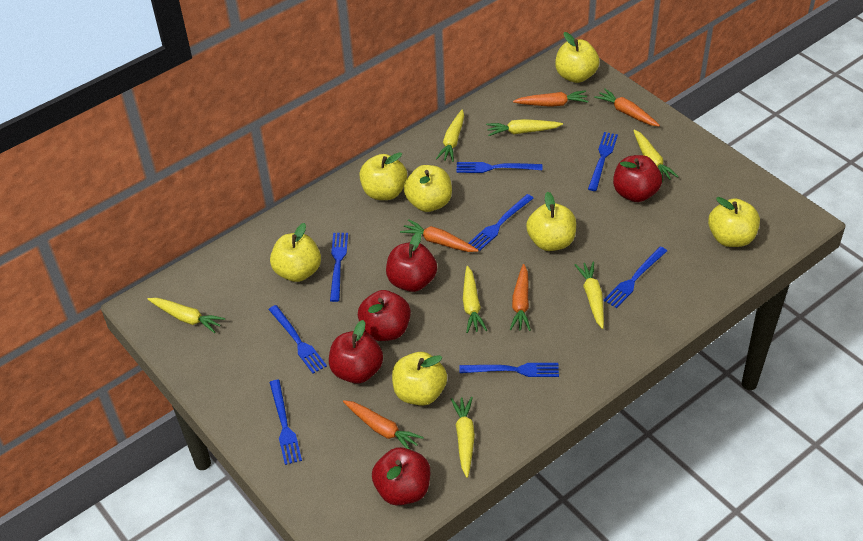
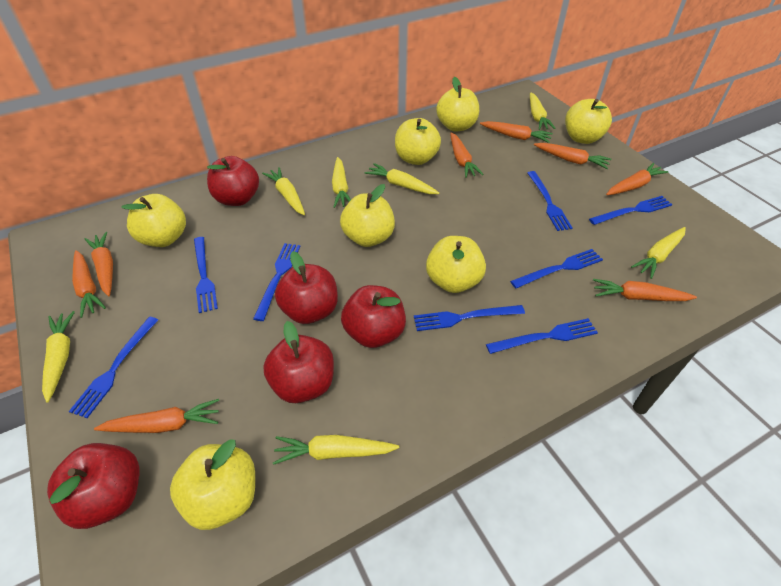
orange carrot: [343,400,424,449] [400,219,478,252] [510,264,531,331] [513,90,588,107] [594,88,660,126] = 5 -> [72,250,106,318] [85,232,113,296] [94,399,219,433] [450,133,483,178] [480,121,553,143] [534,143,611,169] [593,279,697,301] [606,163,668,195] = 8

